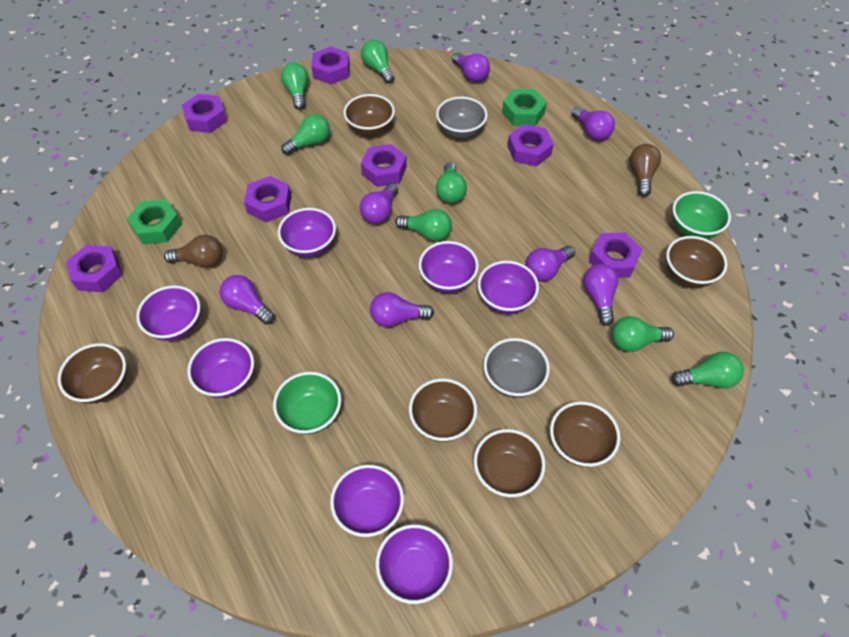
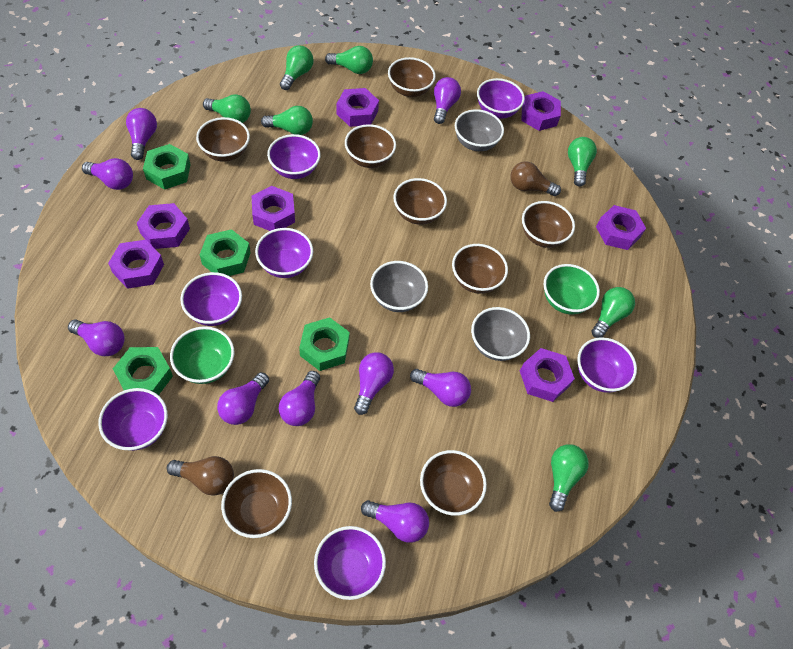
brown bowl: [58,343,126,404] [344,94,395,136] [409,378,477,442] [474,429,545,497] [550,401,620,467] [666,236,727,288] = 6 -> [196,117,250,162] [221,469,292,538] [345,124,396,168] [388,57,436,97] [393,178,447,225] [420,450,487,516] [452,244,508,294] [522,201,575,248] = 8
green nut: [127,199,182,244] [502,89,547,126] = 2 -> [113,347,173,395] [143,144,191,190] [200,229,251,276] [299,317,350,371] = 4
grey bowl: [436,97,487,138] [484,338,550,398] = 2 -> [370,261,428,312] [455,109,504,151] [471,307,530,361] = 3
purple light bulb: [220,275,275,325] [360,183,398,224] [370,292,434,327] [452,53,490,82] [525,246,575,282] [572,107,615,141] [583,264,618,326] = 7 -> [68,320,125,356] [82,158,133,190] [126,108,157,160] [217,372,269,425] [279,371,320,426] [354,352,394,415] [361,500,429,543] [410,369,471,407] [434,77,461,124] = 9

